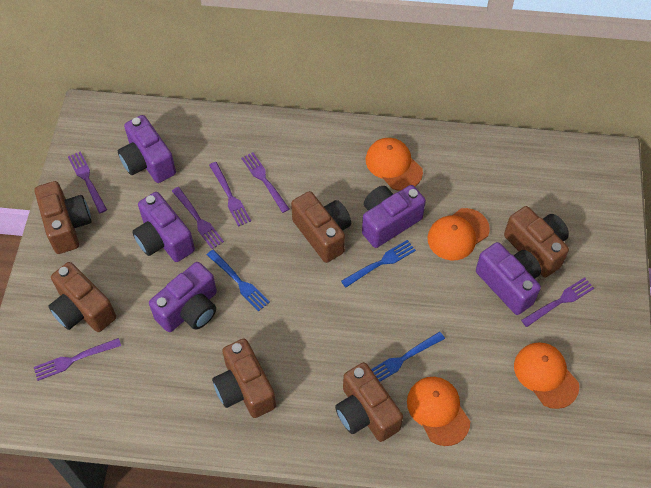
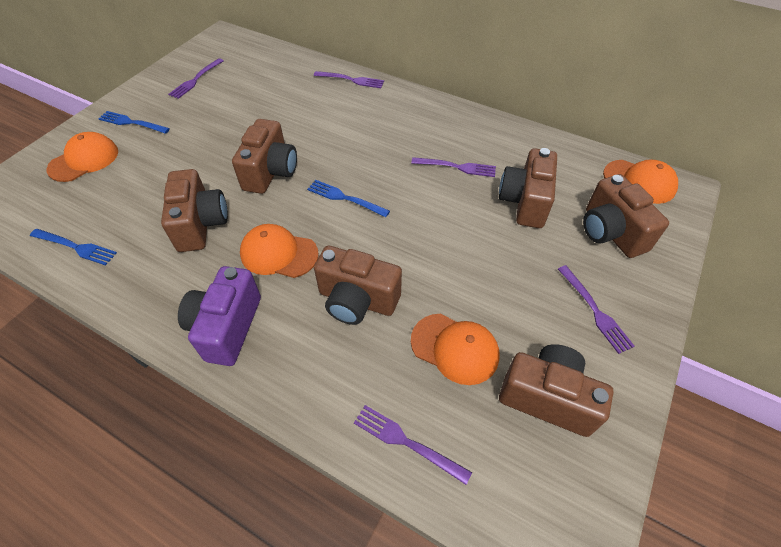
purple camera: [118,115,176,183] [132,192,195,262] [149,262,217,332] [362,185,426,248] [476,242,541,315] = 5 -> [178,266,261,366] = 1
purple fork: [34,338,121,381] [68,151,107,213] [172,187,224,249] [209,162,251,227] [241,152,289,213] [521,277,594,327] = 6 -> [168,58,223,99] [314,71,384,88] [354,405,472,485] [411,157,496,177] [558,265,635,354] = 5

